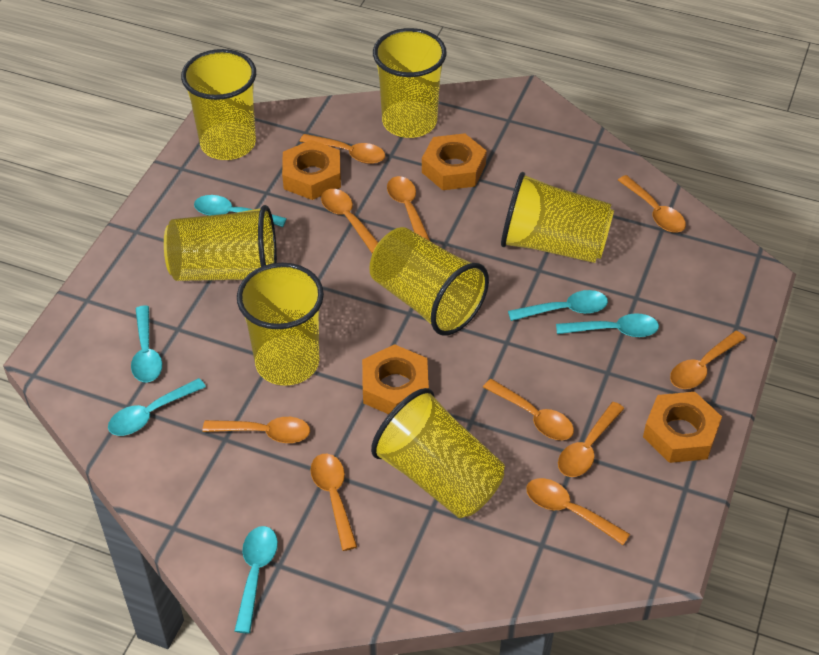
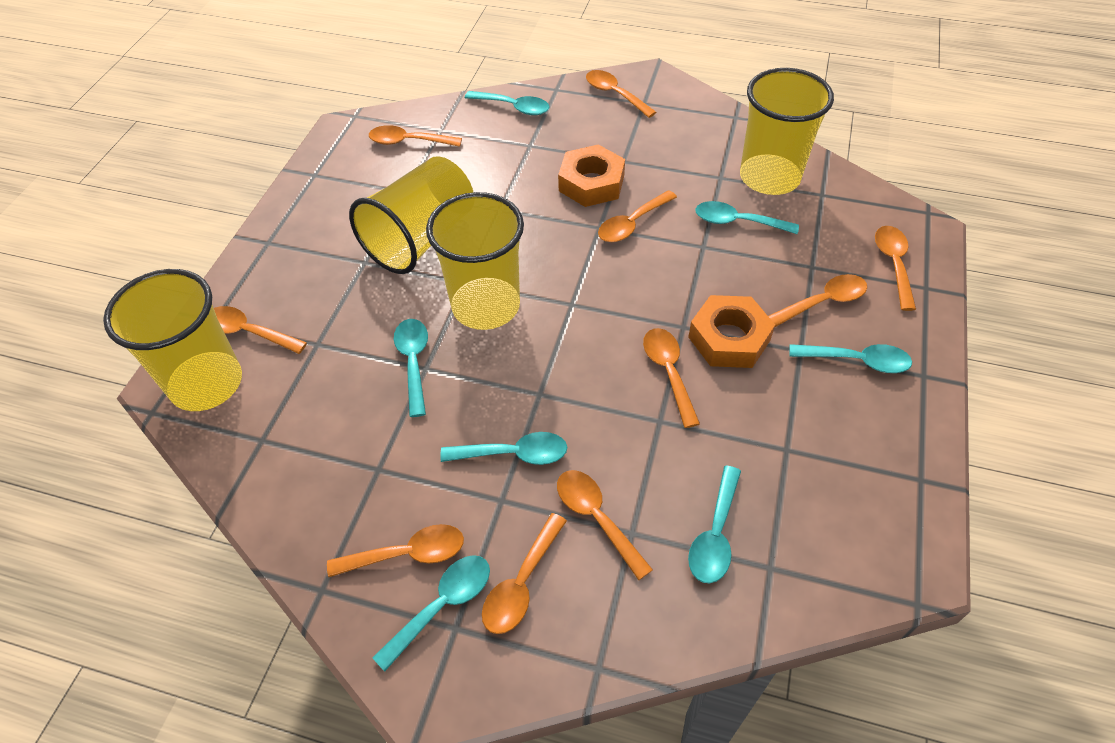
orange nut: [282,140,341,200] [362,344,429,414] [422,133,487,190] [643,392,722,463] = 4 -> [558,144,625,207] [688,295,775,368] = 2
turquoise spoon: [108,378,206,436] [131,306,162,382] [194,195,287,227] [234,526,278,634] [508,290,608,321] [556,313,659,337] = 6 -> [372,555,490,671] [394,319,428,417] [440,432,567,465] [465,91,549,115] [688,466,741,583] [695,201,799,234] [789,344,912,373] = 7
yellow cup: [164,205,277,281] [181,49,256,160] [237,263,324,386] [369,227,489,336] [371,388,505,518] [373,28,447,138] [501,172,614,263] = 7 -> [103,269,242,411] [349,156,473,274] [426,192,524,330] [740,68,834,195] = 4

